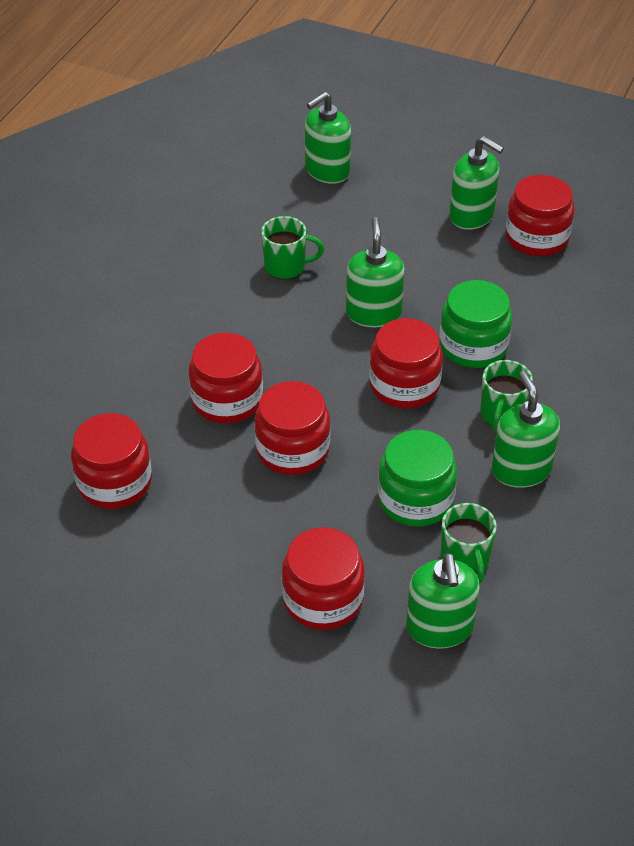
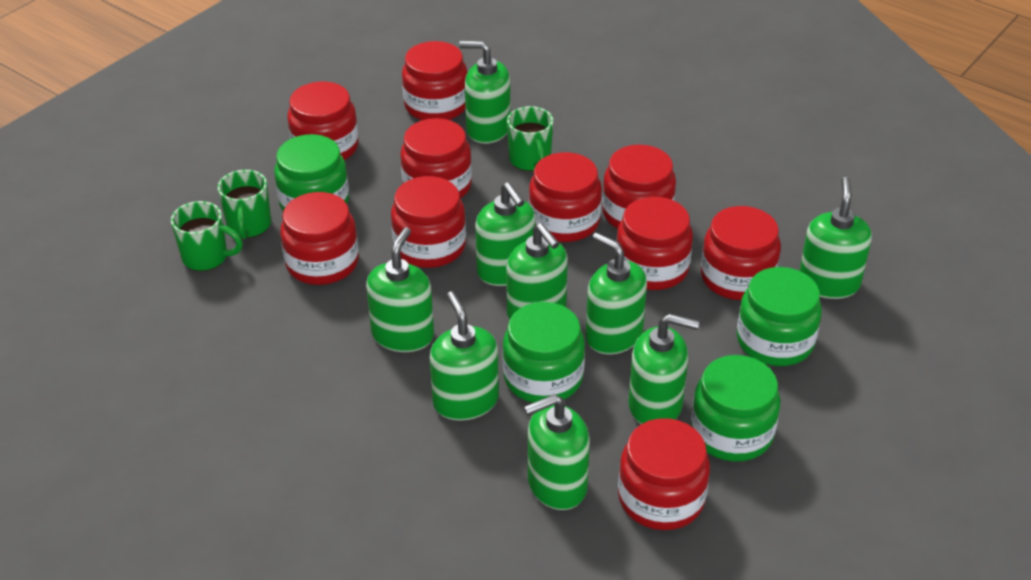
green jar: [378,430,457,527] [439,280,512,368] = 2 -> [274,134,349,211] [502,302,585,403] [691,355,781,462] [737,267,822,366] = 4
green soap dispenser: [305,92,351,184] [346,217,405,327] [406,553,480,648] [449,136,504,230] [492,371,560,488] = 5 -> [366,227,434,352] [430,292,499,421] [459,41,510,144] [475,182,536,286] [506,223,568,319] [524,394,590,510] [586,233,647,355] [628,314,699,424] [800,177,872,299] = 9
red jar: [71,413,152,509] [189,333,263,424] [255,381,330,475] [282,527,365,630] [369,318,443,408] [505,175,574,257] = 6 -> [280,192,359,285] [287,82,359,160] [391,176,466,268] [400,118,472,199] [402,41,467,120] [529,152,602,242] [602,145,676,229] [616,197,693,290] [618,418,710,530] [701,206,781,300] = 10

